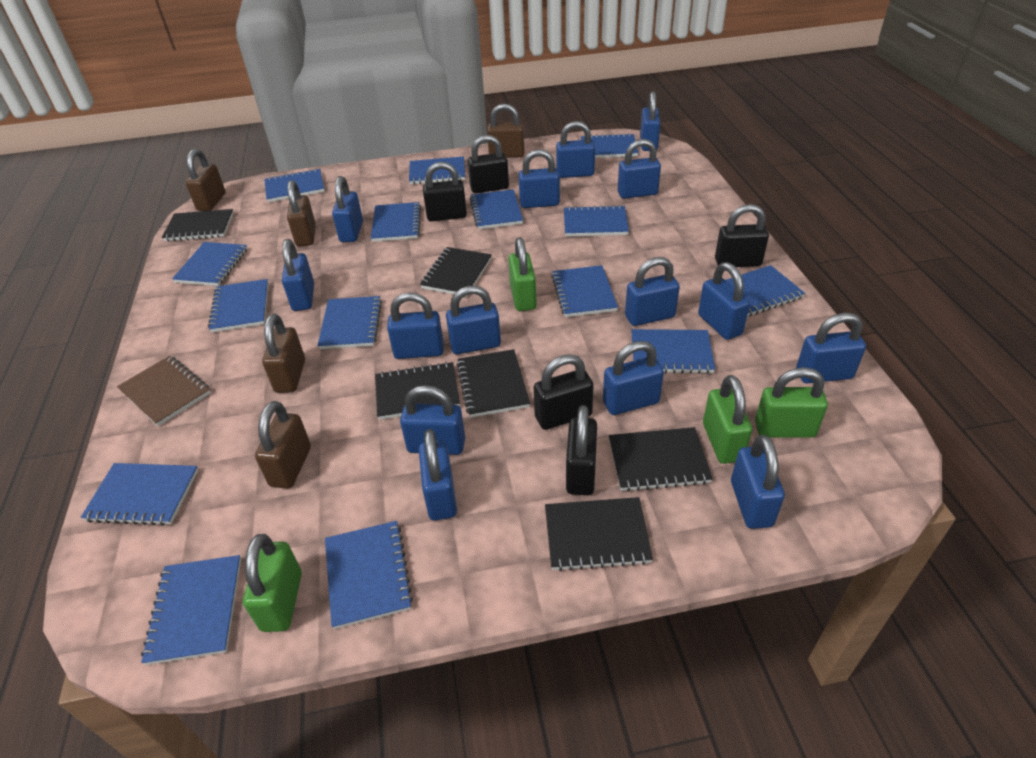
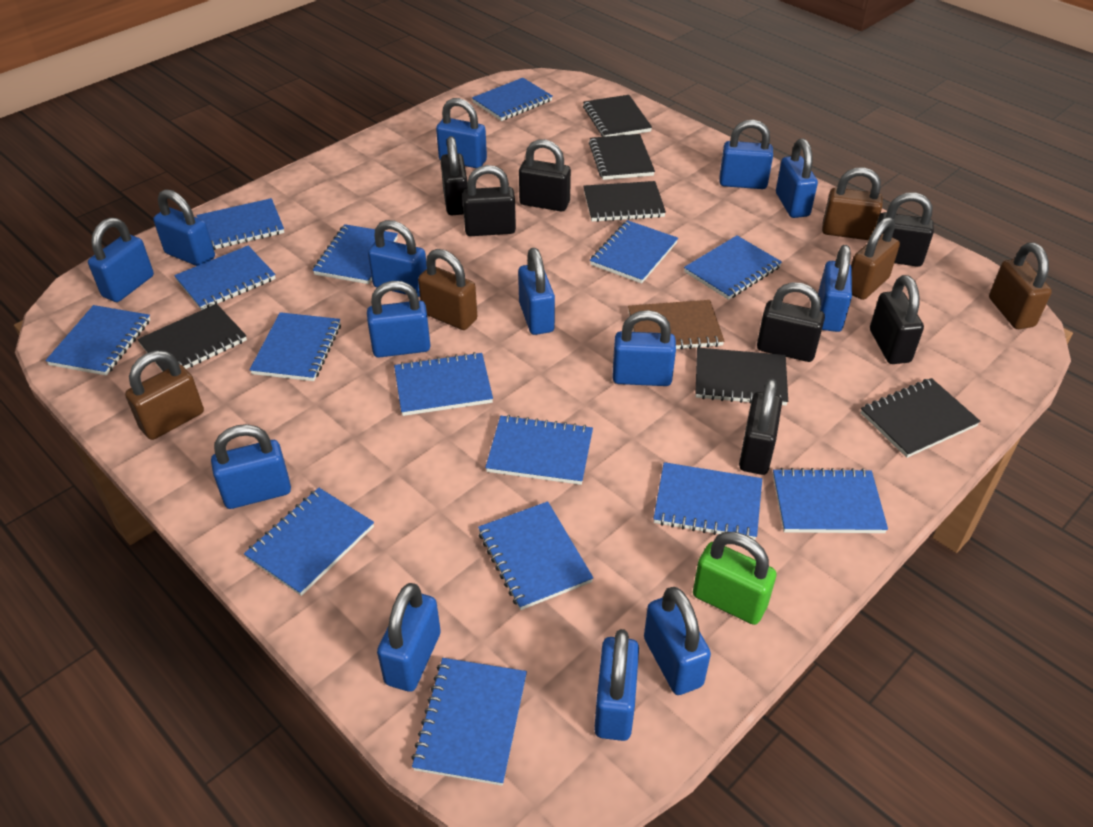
black padlock: [423,162,467,221] [468,135,509,193] [534,354,594,430] [566,405,597,495] [715,204,769,267] = 5 -> [441,136,468,215] [462,165,516,236] [519,139,571,211] [739,378,782,475] [757,282,825,362] [870,275,924,364] [876,192,934,267] = 7
blue padlock: [282,239,314,311] [332,176,363,242] [387,292,444,359] [400,385,465,455] [419,429,457,521] [446,286,501,354] [518,149,560,208] [556,121,595,178] [603,341,664,415] [618,139,661,199] [625,257,680,326] [640,91,661,151] [698,262,750,340] [731,435,785,529] [796,313,866,383] = 15 -> [88,218,154,302] [153,189,215,266] [211,424,291,509] [367,281,431,357] [368,220,427,297] [377,583,441,692] [436,98,487,169] [518,248,555,335] [594,629,639,741] [613,310,676,386] [644,587,711,695] [719,120,773,189] [776,138,818,218] [818,245,852,332] = 14
green padlock: [243,534,302,632] [508,237,537,311] [703,375,752,464] [755,367,828,438] = 4 -> [693,532,776,625] = 1

